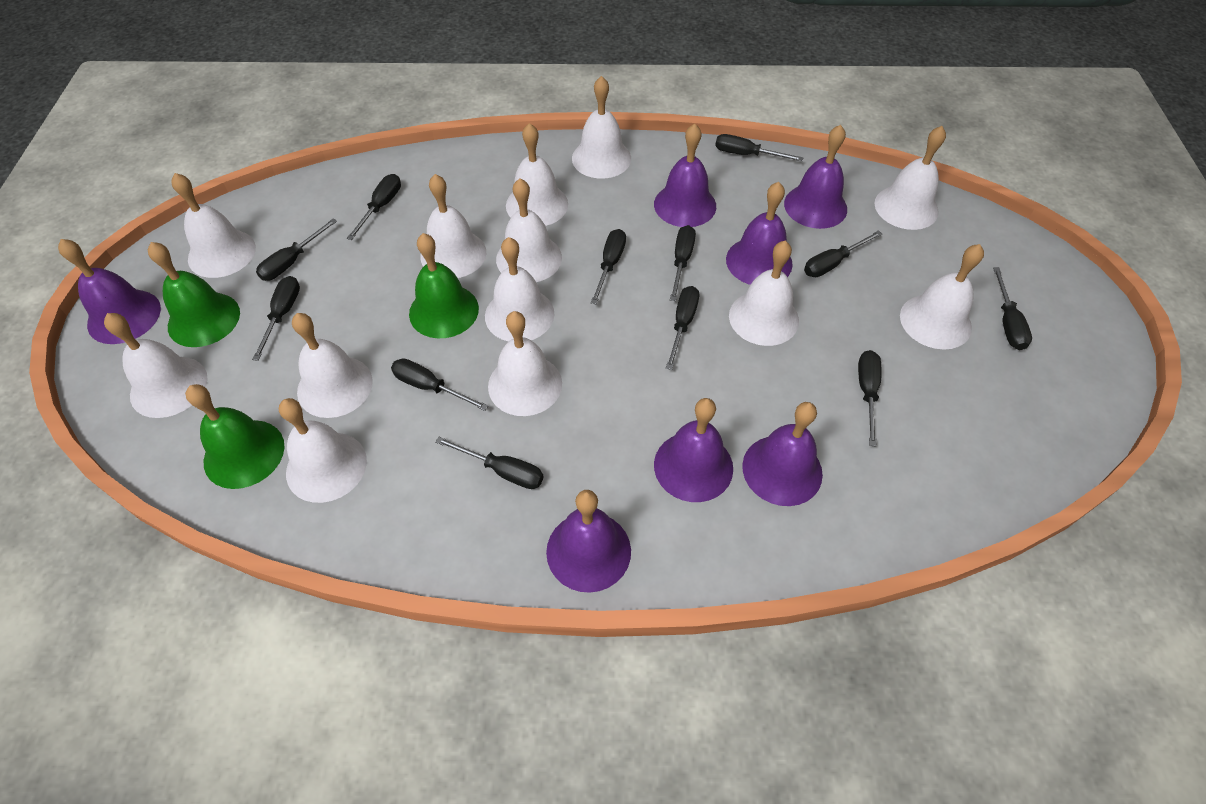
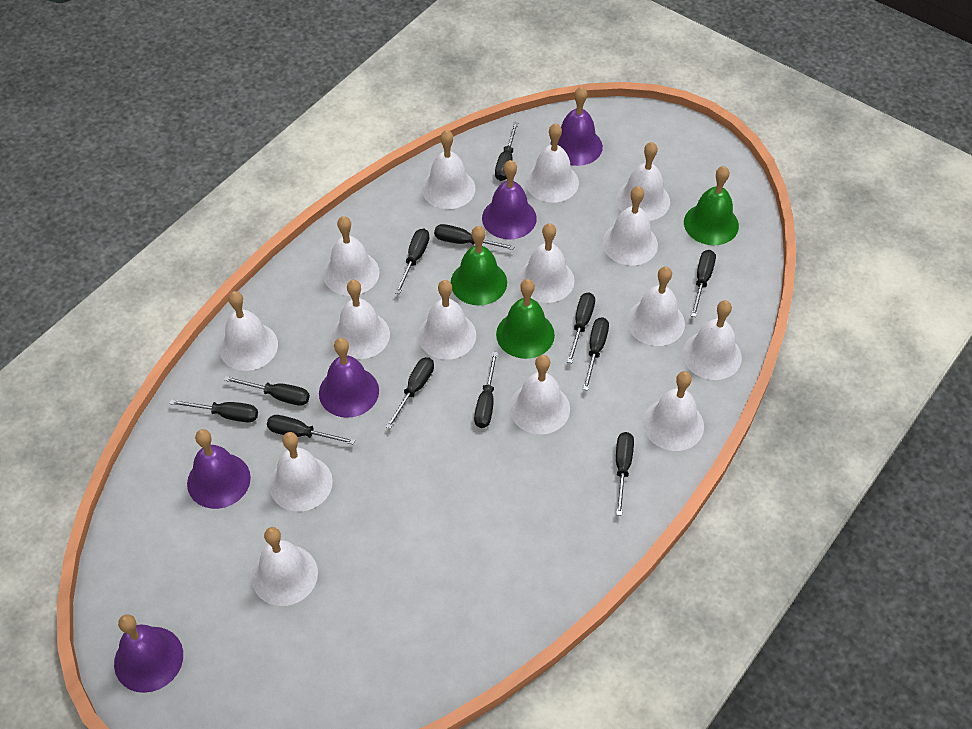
purple bell: [58,239,161,344] [546,490,631,593] [654,124,716,227] [654,398,733,502] [726,182,793,285] [742,402,823,506] [784,125,847,229] = 7 -> [114,614,183,693] [187,429,251,509] [319,338,379,418] [482,160,537,239] [550,87,603,166] = 5
white bell: [104,313,208,418] [171,173,256,278] [279,398,367,503] [292,313,373,418] [421,174,486,278] [485,237,554,342] [488,311,562,416] [496,178,562,282] [506,123,568,226] [572,76,631,179] [729,241,799,346] [875,126,946,230] [900,244,984,350] = 13 -> [219,291,278,371] [252,527,318,606] [269,432,333,511] [323,216,380,296] [331,280,390,359] [418,280,476,360] [422,130,476,209] [509,355,570,434] [518,223,575,303] [525,123,579,203] [602,186,658,266] [616,142,670,221] [627,267,685,346] [643,371,704,451] [682,300,742,380] = 15

